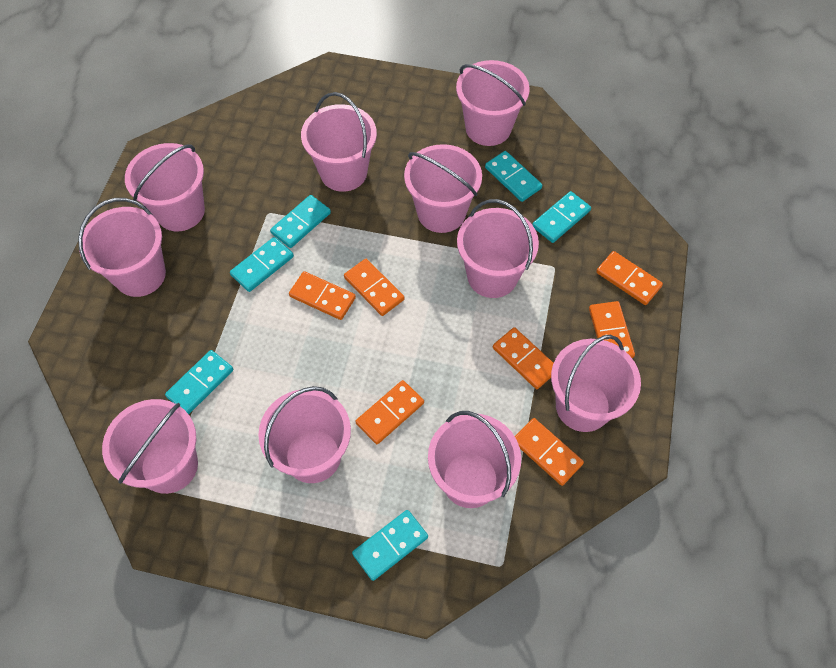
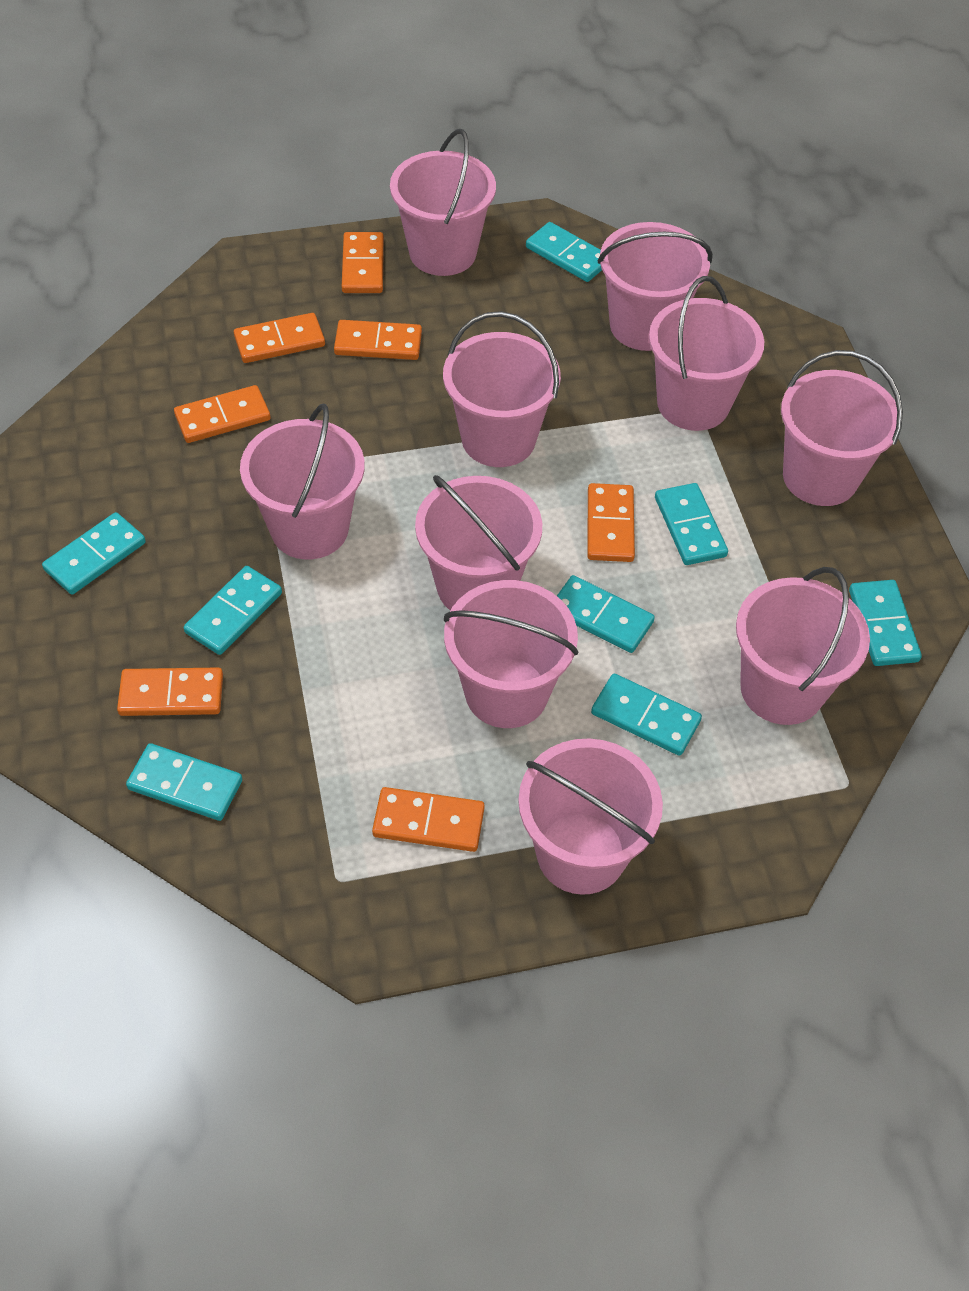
turquoise domino: [165,350,233,414] [230,237,294,292] [270,195,331,248] [352,510,428,581] [485,151,542,202] [532,191,591,243] = 6 -> [42,512,146,595] [126,743,242,821] [184,566,282,655] [526,222,602,282] [557,575,655,653] [591,674,702,756] [655,483,728,565] [849,580,922,666] = 8

